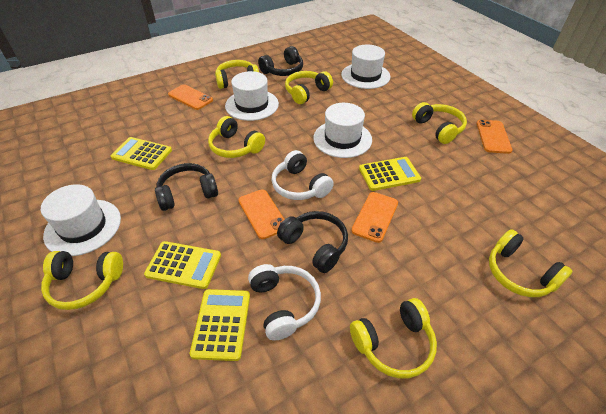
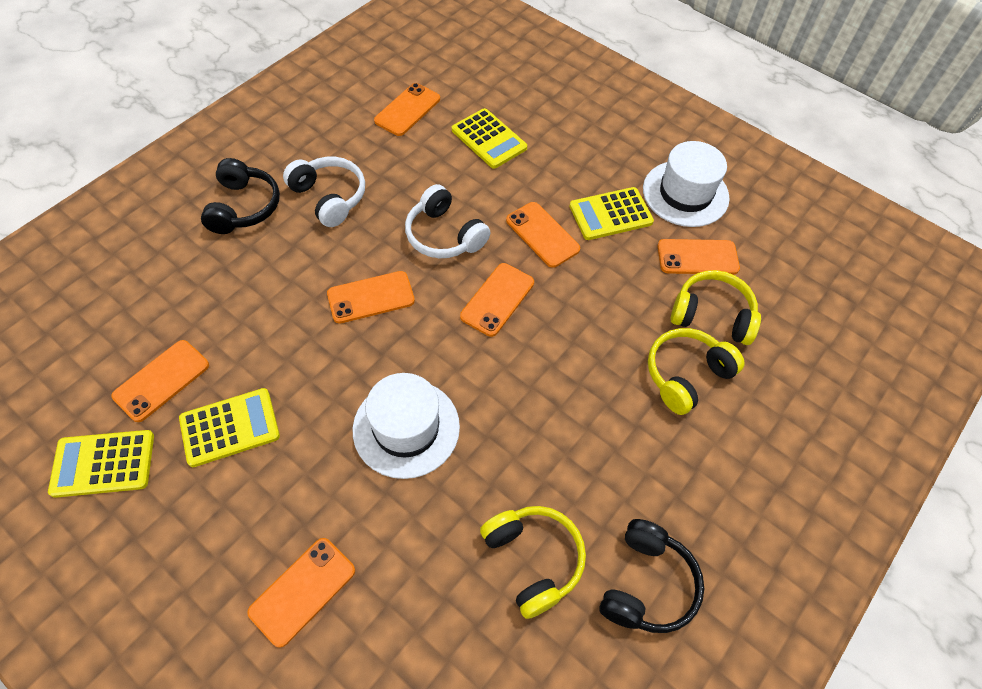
black headphones: [155,163,218,211] [258,46,303,76] [277,211,348,273] = 3 -> [201,158,280,234] [599,519,704,633] = 2
orange phone: [168,84,213,110] [239,189,285,239] [352,192,398,243] [477,120,513,154] = 4 -> [112,340,209,422] [247,538,355,648] [327,271,415,324] [374,83,440,136] [460,263,534,337] [506,202,580,268] [658,239,740,275] = 7
white hat: [41,184,121,256] [225,71,279,121] [313,103,372,158] [341,44,391,89] = 4 -> [353,373,460,479] [643,141,730,227] = 2
yellow headphones: [41,251,123,310] [208,116,265,158] [215,60,259,89] [285,71,333,104] [350,298,437,378] [412,102,467,144] [489,229,572,297] = 7 -> [480,506,586,619] [648,328,745,415] [671,270,761,345] = 3

